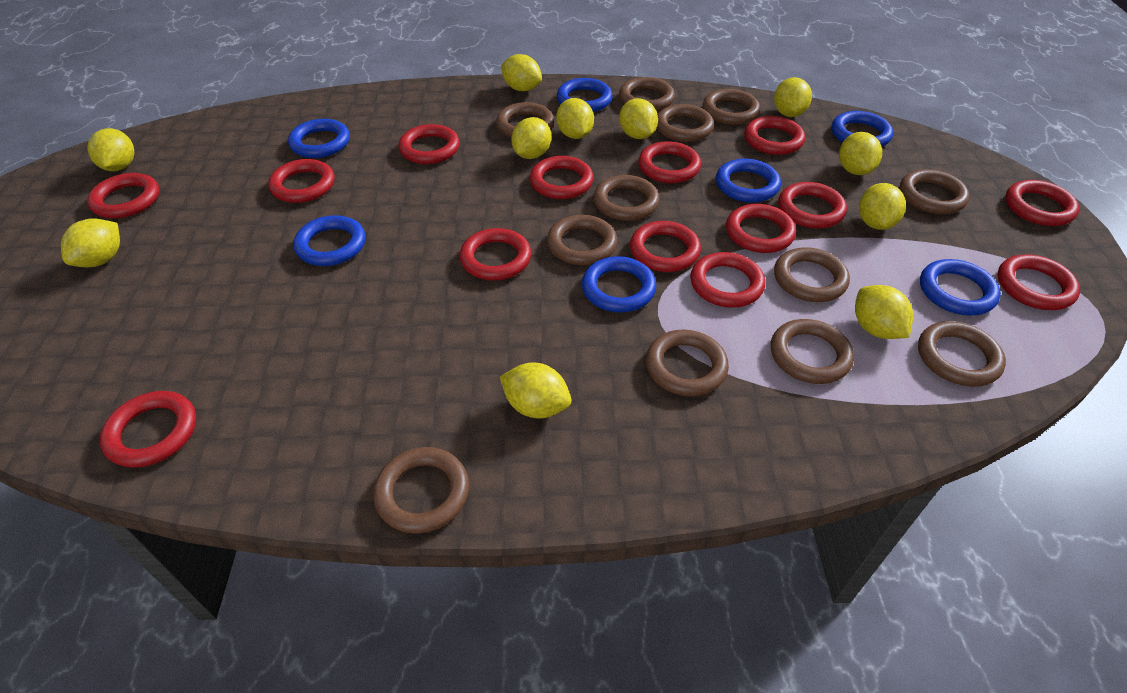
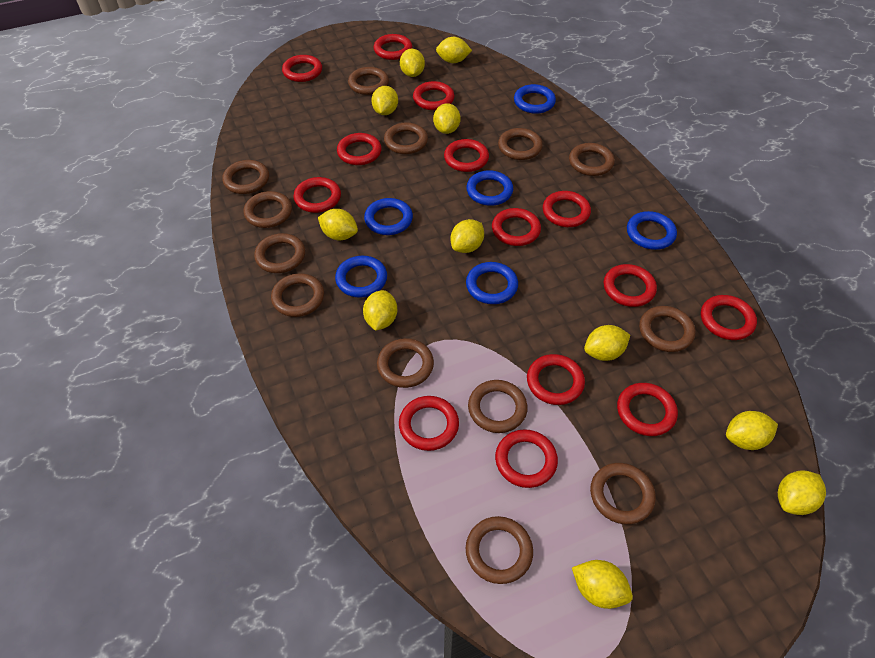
blue ring: [288,119,350,158] [293,215,365,266] [557,78,613,112] [582,256,656,312] [716,159,781,202] [832,111,893,147] [920,259,1001,316] = 7 -> [335,256,387,298] [364,198,413,235] [466,170,513,206] [466,262,518,304] [514,84,556,114] [627,211,677,250] = 6
brown ring: [373,447,469,534] [496,102,554,138] [547,215,617,265] [593,175,660,221] [619,77,675,111] [646,330,729,396] [657,104,714,142] [703,89,760,125] [771,319,854,384] [774,247,850,302] [900,169,969,214] [918,321,1006,387] = 12 -> [222,160,269,194] [243,191,292,228] [254,233,305,273] [271,273,324,317] [348,67,389,95] [377,338,434,388] [384,123,428,154] [466,516,533,584] [468,380,528,433] [498,128,543,160] [569,143,615,176] [590,463,656,524] [639,306,695,352] = 13

